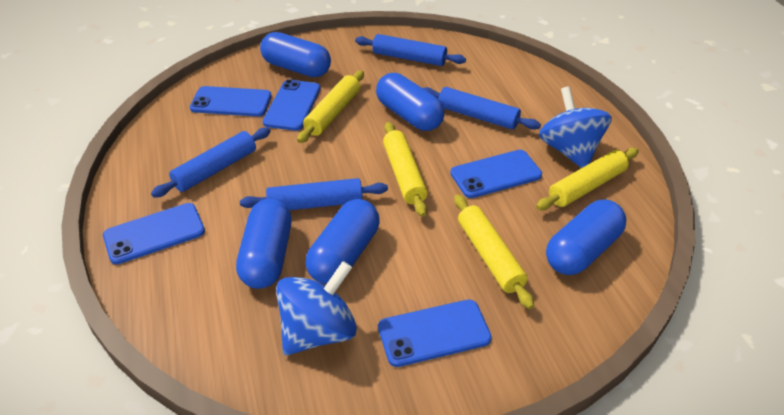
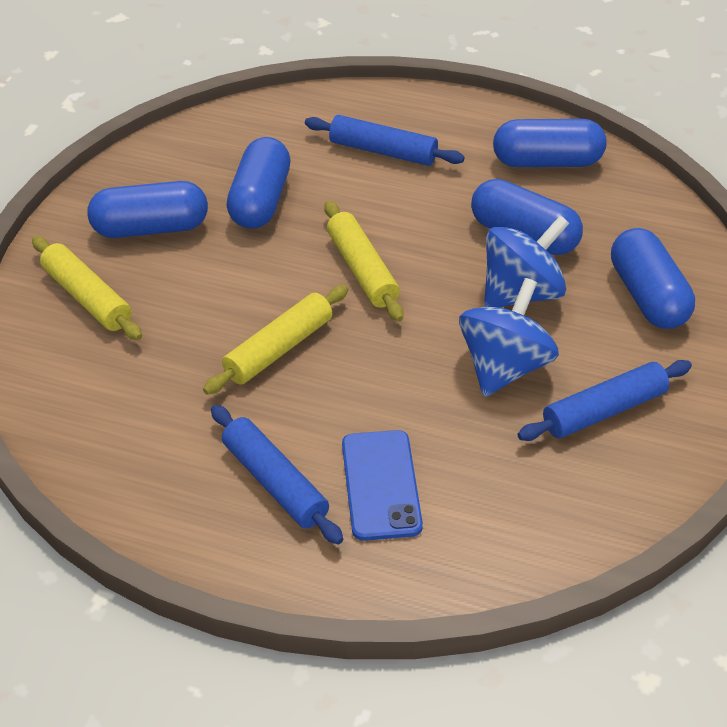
blue phone: [103,203,205,264] [190,86,272,117] [263,79,321,131] [378,300,492,367] [450,150,542,198] = 5 -> [342,430,423,541] = 1
blue rolling pin: [151,127,271,198] [240,178,388,210] [355,34,466,66] [423,87,541,130] = 4 -> [211,405,343,544] [305,115,465,166] [518,360,692,441] = 3
yellow rolling pin: [297,70,364,143] [383,122,428,217] [454,194,534,309] [536,148,639,210] = 4 -> [32,236,142,340] [203,285,348,395] [324,201,404,322] = 3

